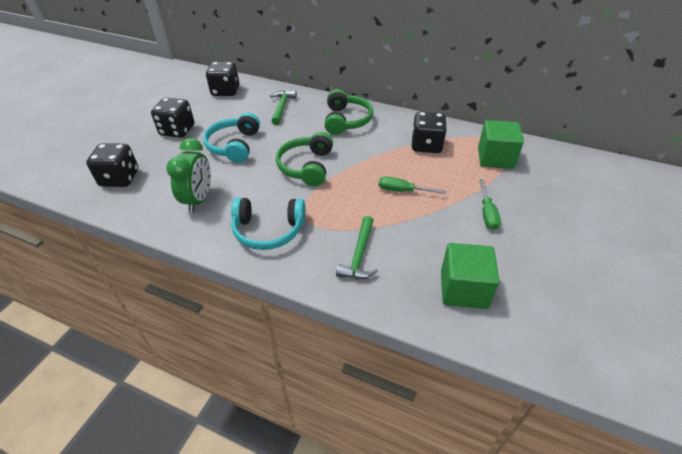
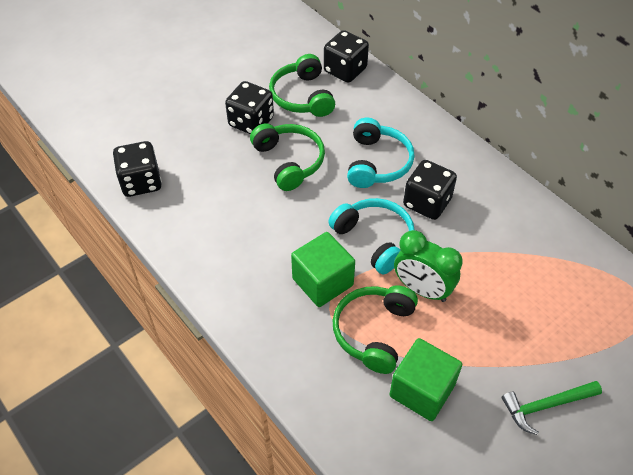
green hammer: [270,90,297,125] [336,216,378,279] = 2 -> [501,381,602,435] = 1
green headphones: [276,132,333,186] [324,89,373,135] = 2 -> [250,123,325,191] [269,54,335,117] [333,285,418,374] = 3
green screwdriver: [379,176,446,194] [479,179,501,230] = 2 -> none = 0

